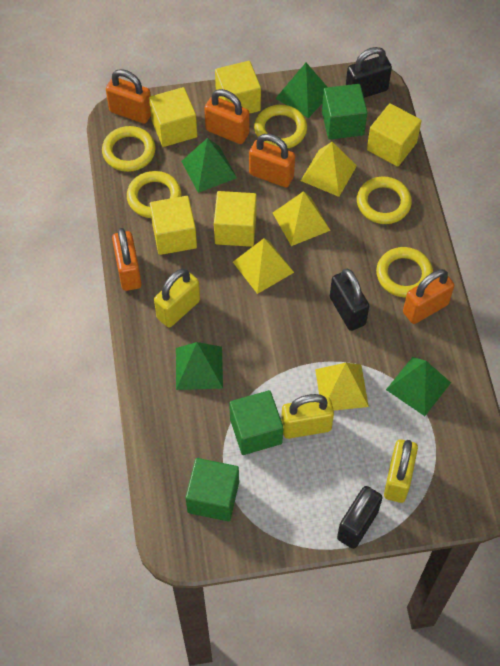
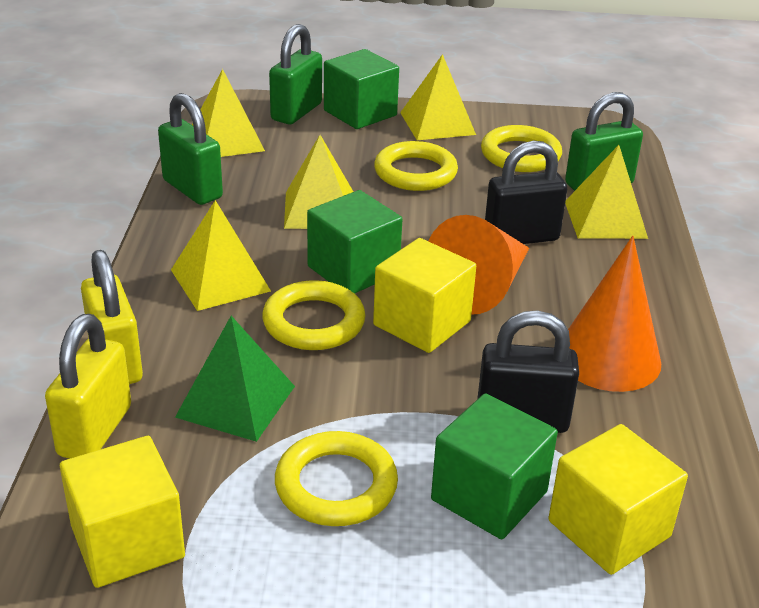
black padlock: [330,269,369,331] [337,486,383,549] [346,47,392,98] = 3 -> [477,310,579,433] [485,141,567,244] = 2
green padlock: none = 0 -> [158,93,223,205] [269,24,322,124] [565,92,643,191] = 3
green pyramid: [176,342,223,390] [181,138,237,193] [275,63,327,118] [386,357,451,416] = 4 -> [175,316,295,442] = 1
orange cone: none = 0 -> [428,215,529,314] [568,236,661,392] = 2
orange padlock: [106,69,151,124] [112,228,142,291] [204,89,249,144] [249,134,295,187] [403,269,454,324] = 5 -> none = 0
yellow cube: [149,87,197,147] [150,196,197,255] [214,191,257,247] [215,61,261,114] [367,103,421,167] = 5 -> [60,436,185,588] [373,238,476,353] [548,424,688,575] = 3
yellow padlock: [154,269,200,328] [281,394,334,439] [384,439,418,503] = 3 -> [45,314,131,459] [81,250,143,384] = 2
yellow pyramid: [233,238,294,294] [273,191,331,246] [301,142,357,197] [315,363,369,410] = 4 -> [171,200,271,311] [192,69,265,157] [284,135,353,229] [400,54,476,140] [565,145,648,239] = 5
yellow ring: [102,126,156,172] [127,171,181,218] [254,105,307,148] [357,177,412,224] [376,247,433,297] = 5 -> [262,280,366,350] [275,431,398,526] [374,141,458,191] [481,125,562,172] = 4

